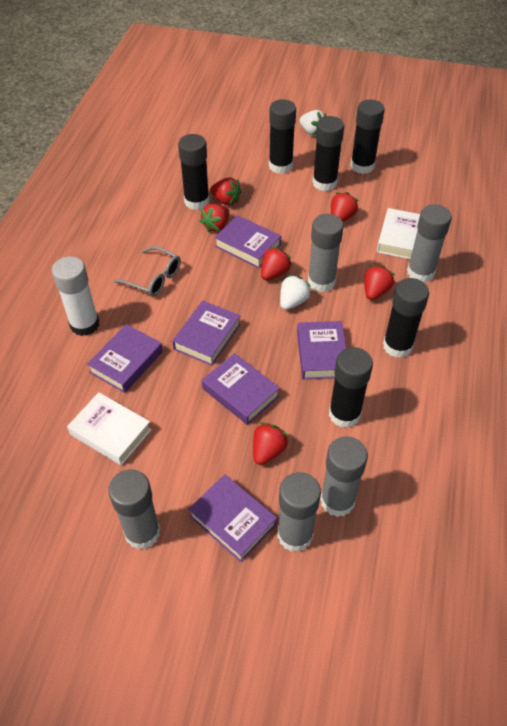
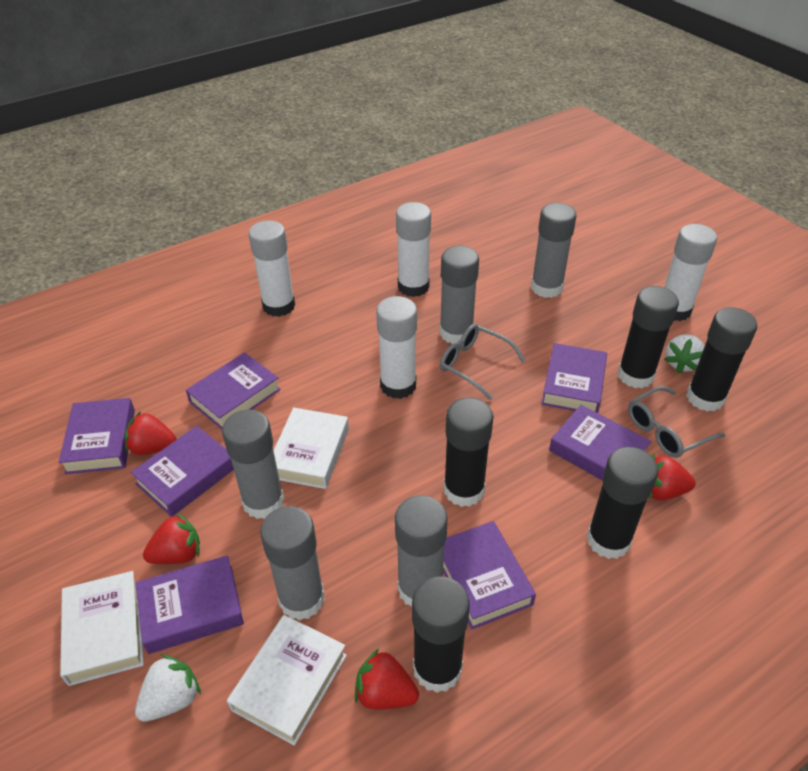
black glue stick: [178,134,209,210] [269,99,296,174] [312,116,344,191] [329,347,373,428] [350,99,385,174] [383,278,429,358] = 6 -> [412,576,470,693] [444,397,494,507] [587,447,658,559] [617,286,679,388] [686,307,757,412] = 5
grey glasses: [113,246,181,296] = 1 -> [440,324,526,400] [628,386,726,458] = 2
purple book: [87,324,163,393] [172,301,241,366] [188,474,277,562] [202,353,280,425] [214,215,281,268] [297,321,346,379] = 6 -> [59,398,135,474] [131,426,234,517] [135,555,244,654] [186,352,281,429] [443,521,536,629] [541,343,607,413] [549,405,651,480] = 7
red strawberry: [200,204,229,232] [210,177,242,206] [253,422,289,465] [261,247,292,280] [331,192,358,222] [364,265,395,300] = 6 -> [125,411,177,455] [143,513,200,564] [355,649,419,710] [649,454,696,500] = 4
white book: [67,392,152,465] [377,208,420,259] = 2 -> [60,571,144,686] [227,615,347,746] [274,408,349,489] = 3
white glue stick: [52,256,99,336] = 1 -> [249,221,295,317] [376,296,417,399] [396,202,431,297] [664,224,717,321] = 4

